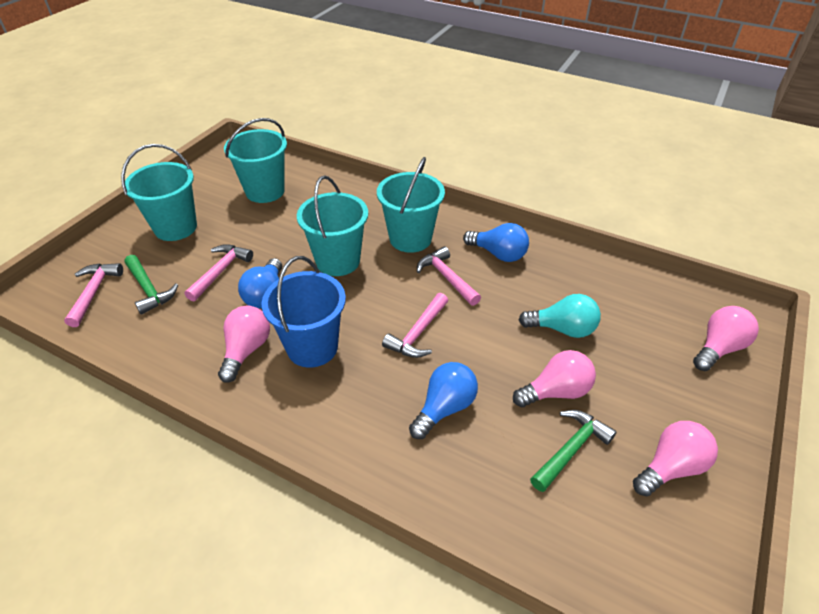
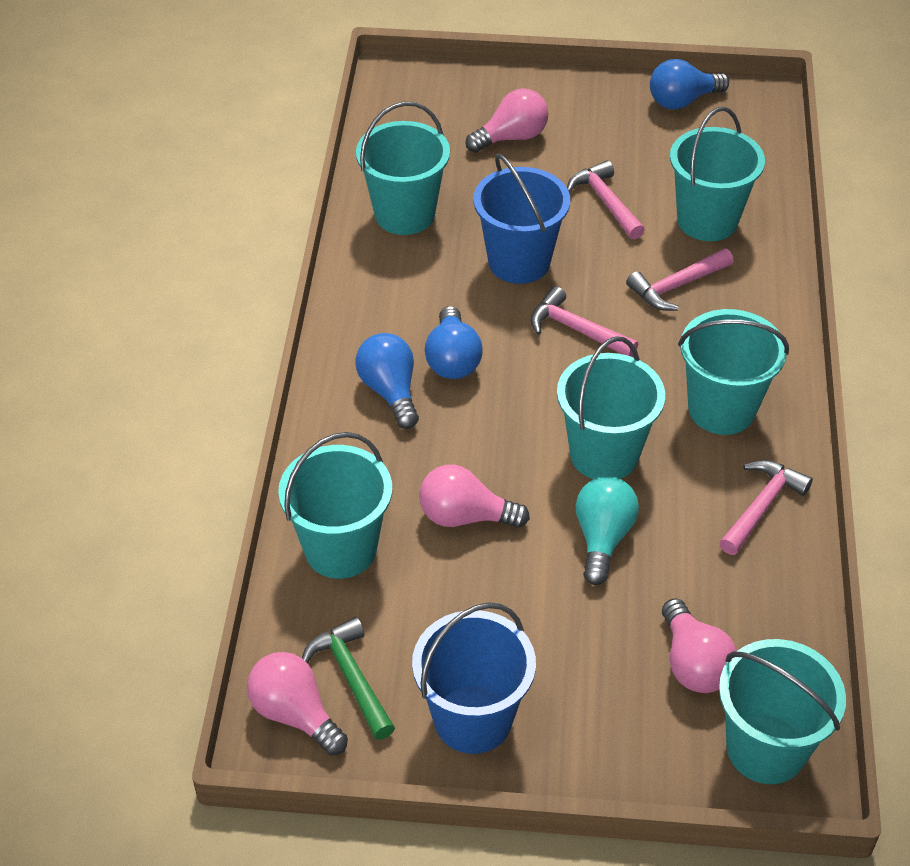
blue bucket: [261,256,346,368] = 1 -> [412,602,536,754] [473,154,570,284] = 2
green hammer: [125,255,178,315] [530,410,617,492] = 2 -> [302,617,395,740] = 1
turquoise bucket: [121,144,197,241] [224,118,287,203] [297,175,368,276] [377,157,445,253] = 4 -> [278,432,392,579] [356,101,450,235] [557,336,665,479] [670,107,765,241] [678,309,789,435] [719,639,846,784] = 6

